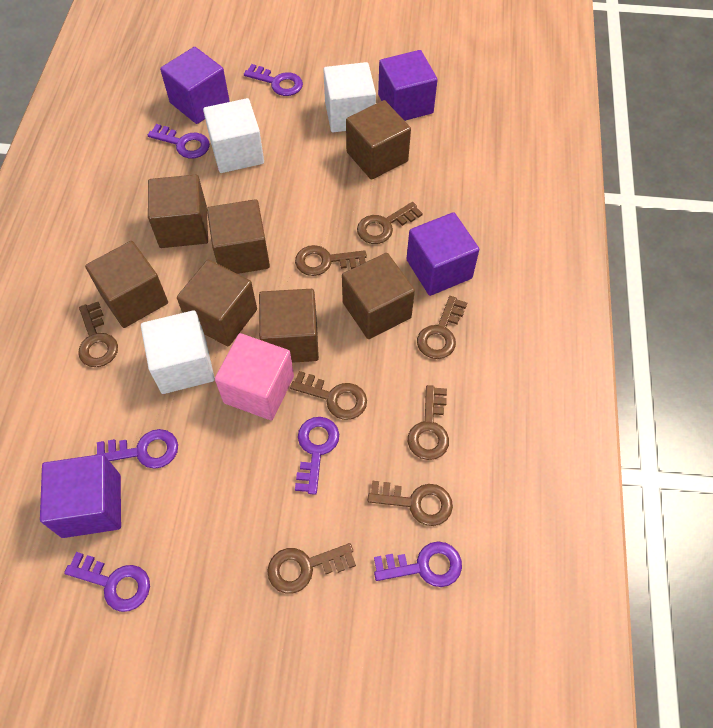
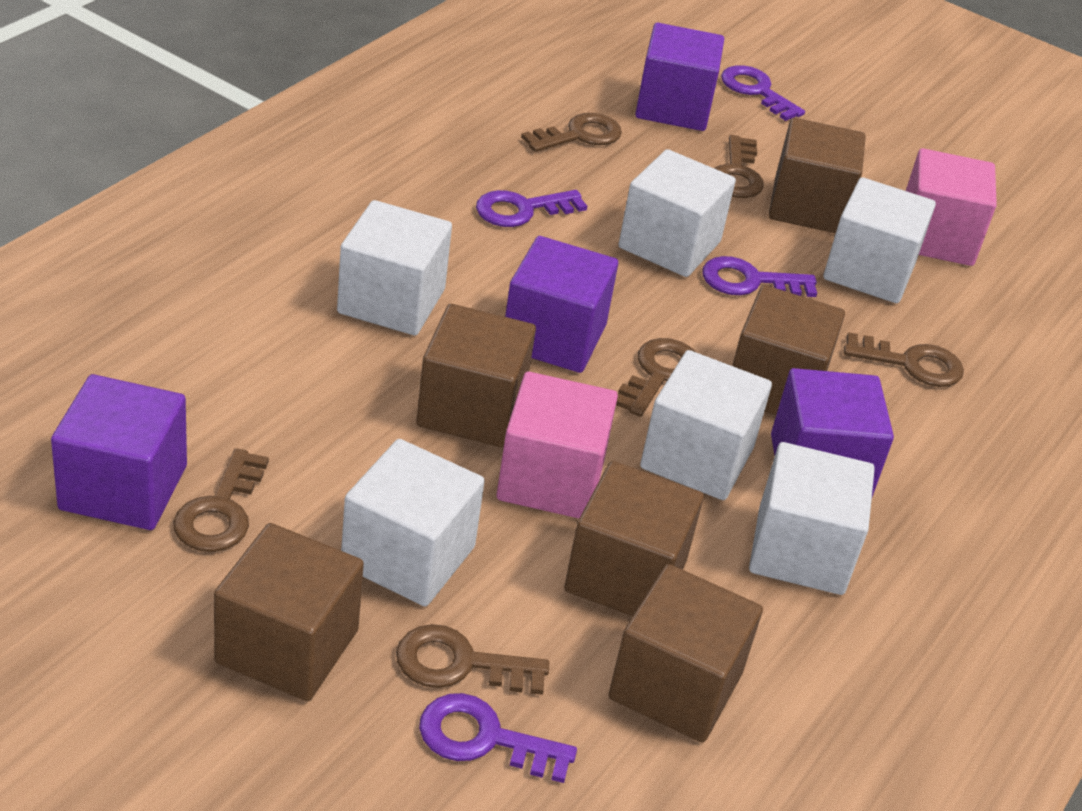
brown cube: [85,241,168,328] [148,175,208,248] [177,260,257,346] [207,199,270,274] [259,289,319,363] [342,253,415,339] [346,100,411,180] = 7 -> [214,523,364,701] [416,304,536,447] [564,461,704,616] [609,564,763,743] [732,285,845,415] [769,118,866,233] = 6
brown key: [78,302,118,367] [267,543,356,593] [290,371,367,420] [295,245,367,276] [357,202,423,244] [368,481,453,526] [408,385,449,460] [417,296,467,359] = 8 -> [173,448,269,552] [396,624,549,695] [521,113,622,152] [616,338,696,417] [714,135,764,198] [844,332,964,387] = 6
pink cube: [215,333,294,420] = 1 -> [496,372,618,518] [906,148,997,266] = 2
purple key: [64,552,150,612] [96,429,178,469] [148,124,210,158] [244,64,303,96] [295,417,339,495] [374,542,462,587] = 6 -> [419,693,577,783] [476,190,587,227] [702,256,817,297] [721,65,805,121] = 4
white cube: [141,310,215,394] [203,98,264,173] [323,62,376,132] = 3 -> [337,200,452,336] [341,439,485,606] [619,149,736,277] [640,350,772,500] [749,442,875,595] [823,177,936,303] = 6

